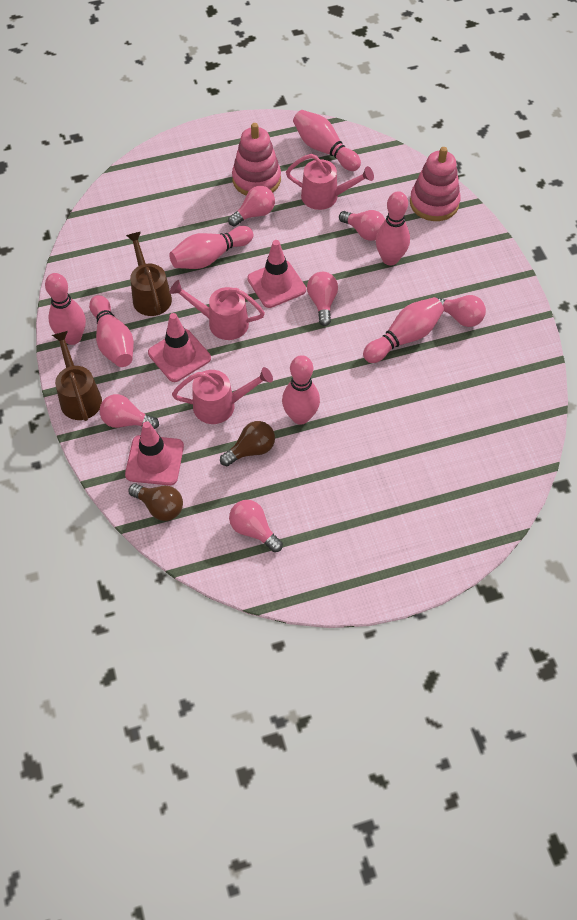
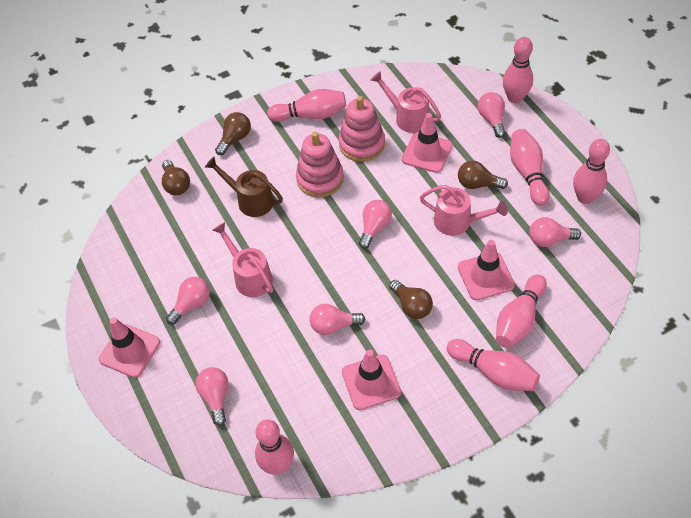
brown light bulb: [129,484,183,521] [220,421,275,466] = 2 -> [162,160,190,195] [215,112,251,155] [389,280,433,319] [458,161,508,189] = 4
brown watering can: [52,331,102,421] [126,232,172,316] = 2 -> [205,157,283,217] = 1
pink traffic cone: [125,421,184,485] [148,313,211,382] [247,240,306,308] = 3 -> [99,317,160,378] [342,350,401,410] [402,113,452,173] [458,240,515,301] = 4

